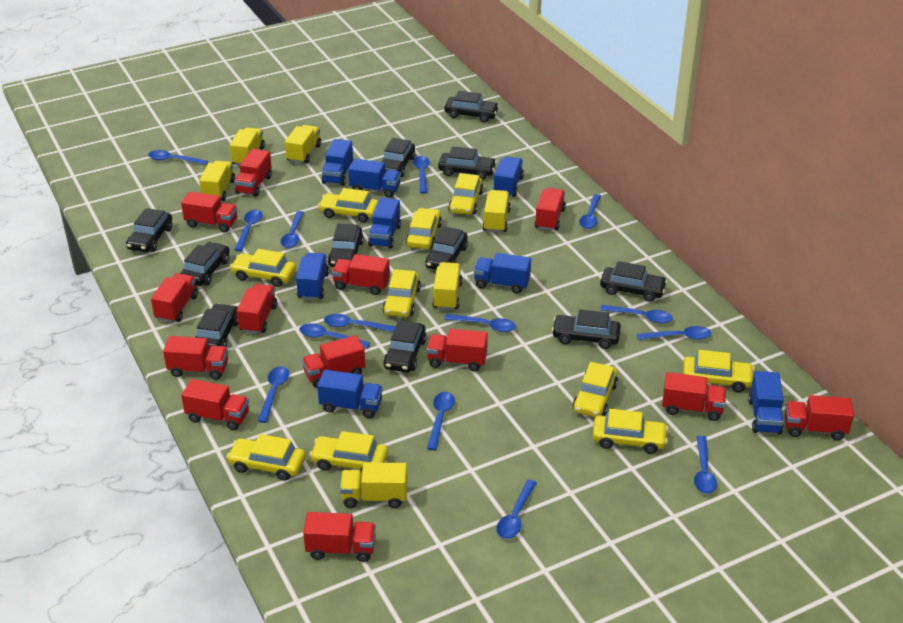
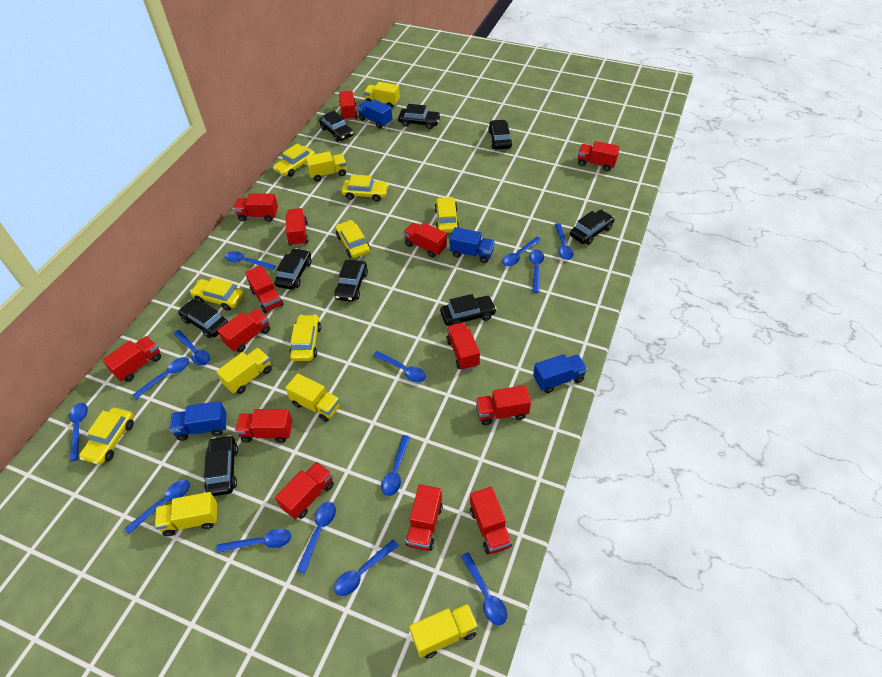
black car: [126,208,172,252] [180,242,230,286] [195,303,238,348] [328,223,364,267] [382,138,415,177] [383,320,427,372] [425,226,468,270] [438,146,497,180] [444,91,499,122] [552,309,621,349] [600,261,667,302] = 11 -> [178,299,228,338] [204,435,238,496] [275,248,312,290] [319,111,354,142] [334,260,368,302] [398,104,441,129] [440,294,496,326] [488,120,512,149] [570,210,614,245] = 9
blue truck: [296,253,329,300] [317,370,383,418] [322,139,353,186] [348,159,401,198] [368,198,401,249] [474,253,531,294] [493,156,524,197] [748,371,784,434] = 8 -> [170,401,227,441] [357,99,392,129] [449,227,495,263] [533,354,587,393] = 4
red truck: [151,273,198,323] [163,336,228,380] [181,192,237,232] [181,379,249,430] [234,149,272,197] [237,284,277,334] [302,335,365,388] [303,512,376,562] [332,254,390,295] [427,329,488,371] [534,188,566,231] [662,372,726,421] [785,395,854,440] = 13 -> [102,336,161,382] [217,309,270,352] [234,193,278,222] [235,409,292,443] [245,265,283,313] [275,462,334,520] [286,208,308,246] [339,91,358,121] [403,223,447,258] [406,484,443,551] [446,323,480,370] [470,487,512,554] [476,385,531,425] [578,141,620,171] = 14
yellow car: [227,434,306,481] [230,249,296,287] [310,431,388,473] [318,188,379,222] [382,269,421,317] [406,208,442,249] [448,173,483,215] [572,362,618,417] [592,409,668,454] [683,350,755,392] = 10 -> [79,407,134,465] [190,277,244,311] [273,144,315,177] [289,315,321,361] [336,220,370,258] [341,175,389,202] [435,197,459,233] = 7

